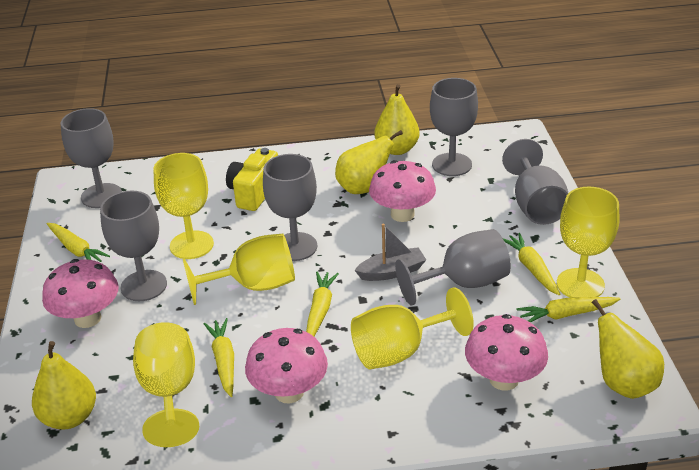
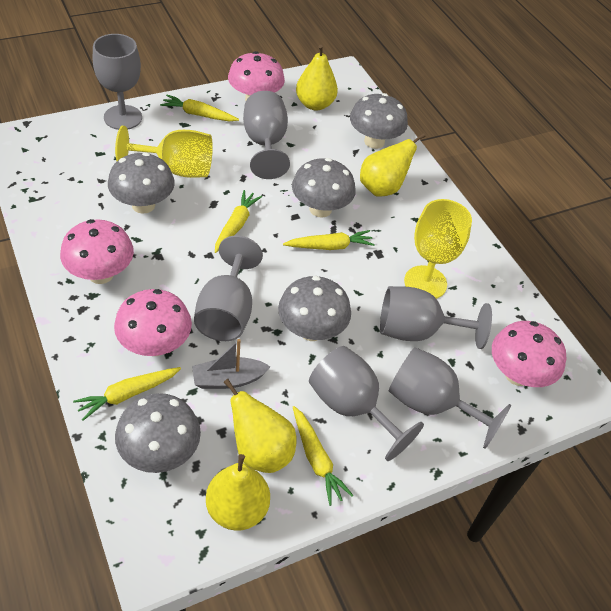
grey mushroom: none = 0 -> [108,152,175,214] [115,393,201,473] [278,276,351,341] [292,158,356,218] [350,93,408,149] = 5
yellow camera: [226,148,278,211] = 1 -> none = 0
yellow goblet: [133,323,199,447] [153,153,214,259] [183,233,295,305] [351,287,474,369] [557,187,619,298] = 5 -> [115,126,213,178] [404,199,472,299] = 2

